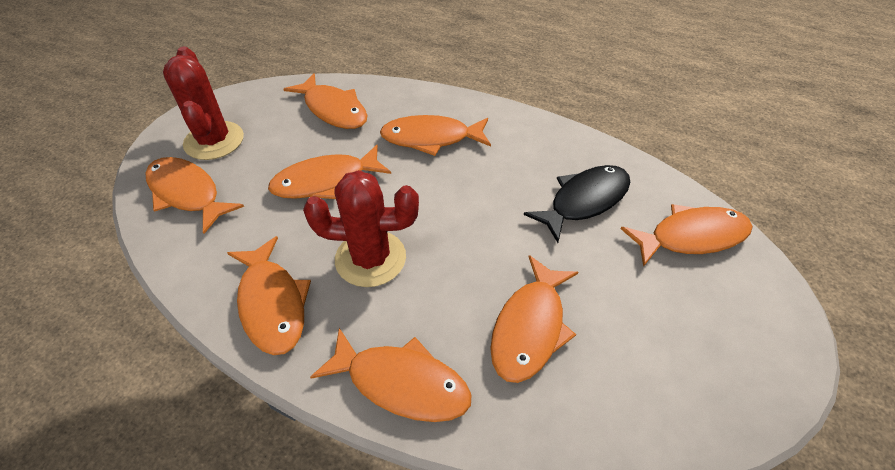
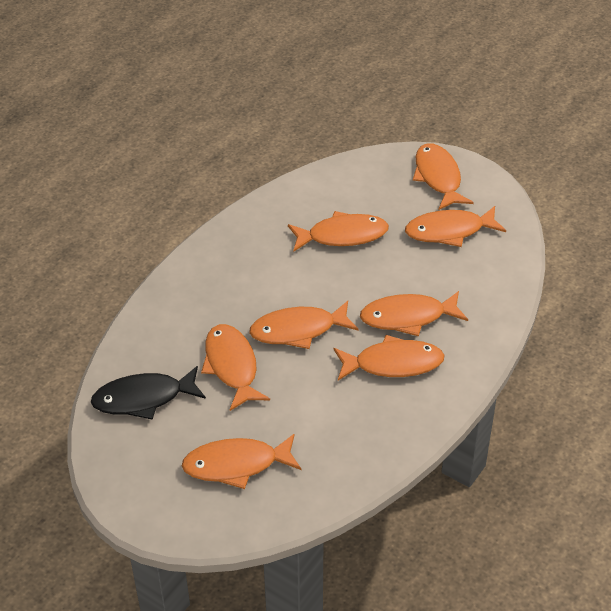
red cactus: [163,46,244,160] [303,170,419,287] = 2 -> none = 0

